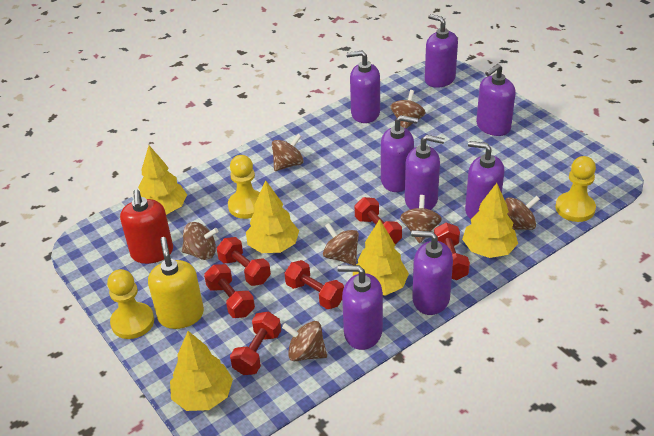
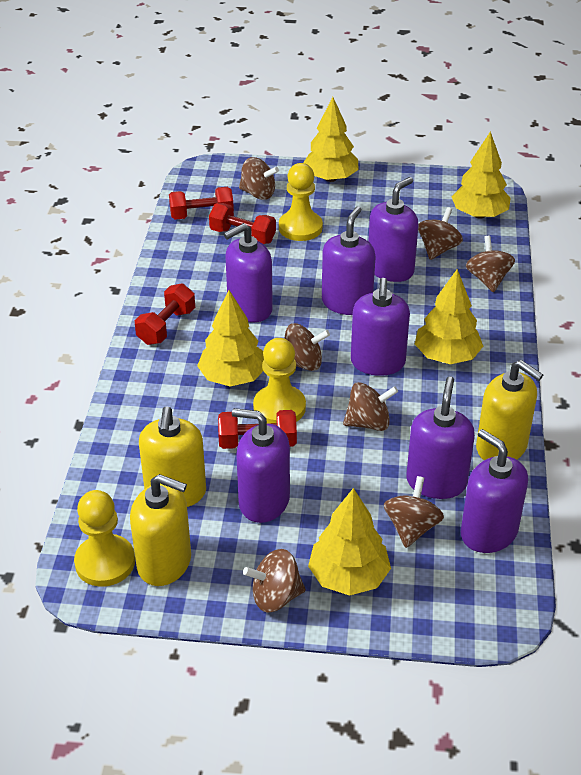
purple soap dispenser: [337,265,383,350] [346,51,380,123] [381,115,418,192] [405,135,445,210] [411,230,453,315] [425,14,458,88] [465,141,504,219] [476,64,516,136] = 8 -> [224,223,273,322] [232,408,290,523] [322,206,376,315] [351,278,410,376] [368,177,419,282] [406,376,475,499] [461,429,528,553] = 7
red dumbbell: [204,264,255,318] [217,237,271,286] [230,312,281,375] [285,260,344,309] [355,197,402,244] [434,223,470,280] = 6 -> [135,283,195,345] [169,187,234,220] [209,203,276,244] [218,410,297,449] = 4
red soap dispenser: [120,189,173,264] = 1 -> none = 0
yellow soap dispenser: [148,237,204,329] = 1 -> [130,474,191,586] [139,406,206,507] [476,360,543,460] = 3

